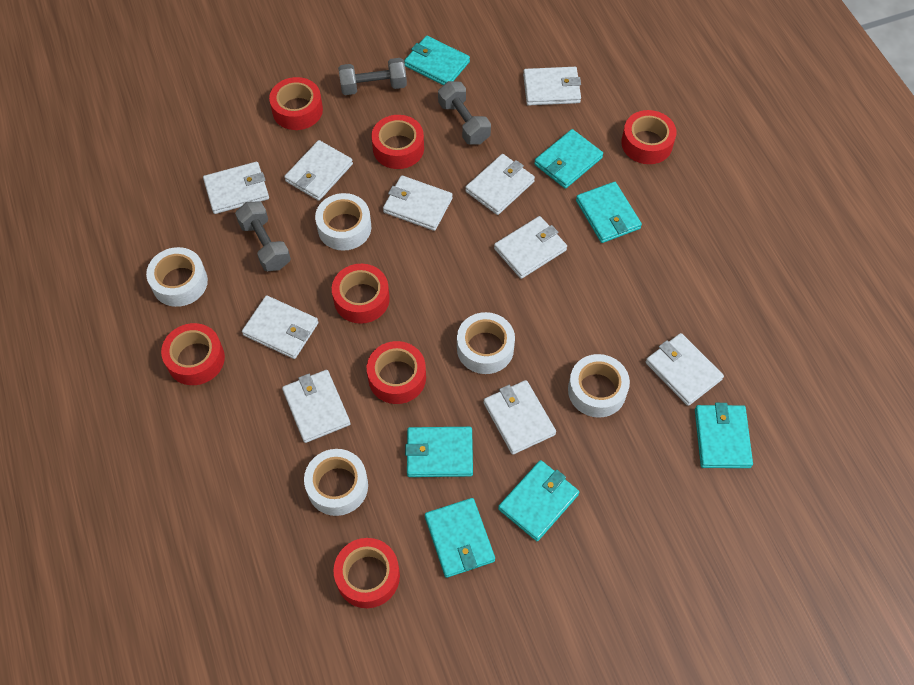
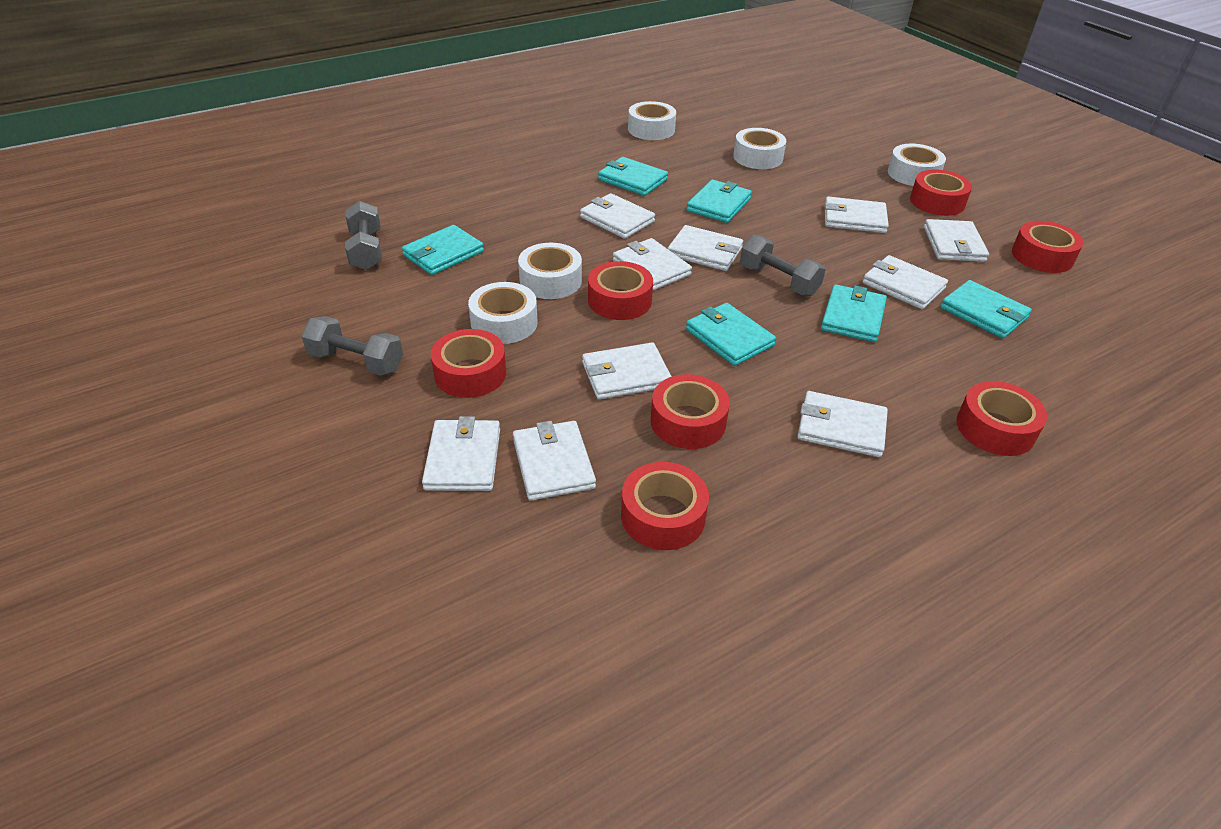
turquoise wallet: [404,36,470,85] [405,427,473,477] [425,498,495,578] [498,460,579,541] [534,129,603,189] [576,182,642,243] [695,403,753,468] = 7 -> [402,225,484,275] [598,157,668,196] [686,303,776,366] [687,180,752,223] [821,284,887,342] [940,280,1032,338] = 6

